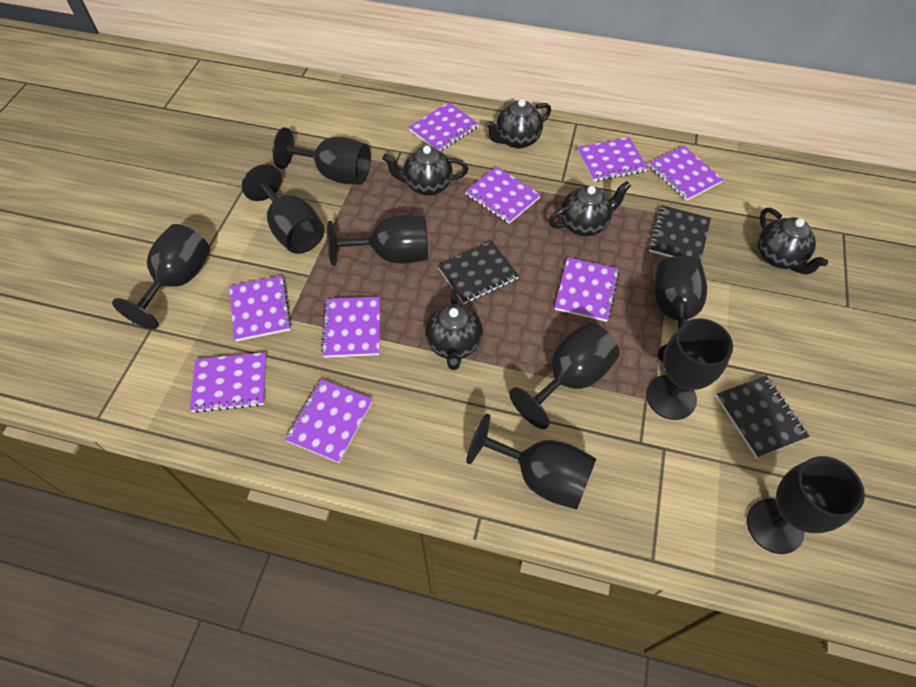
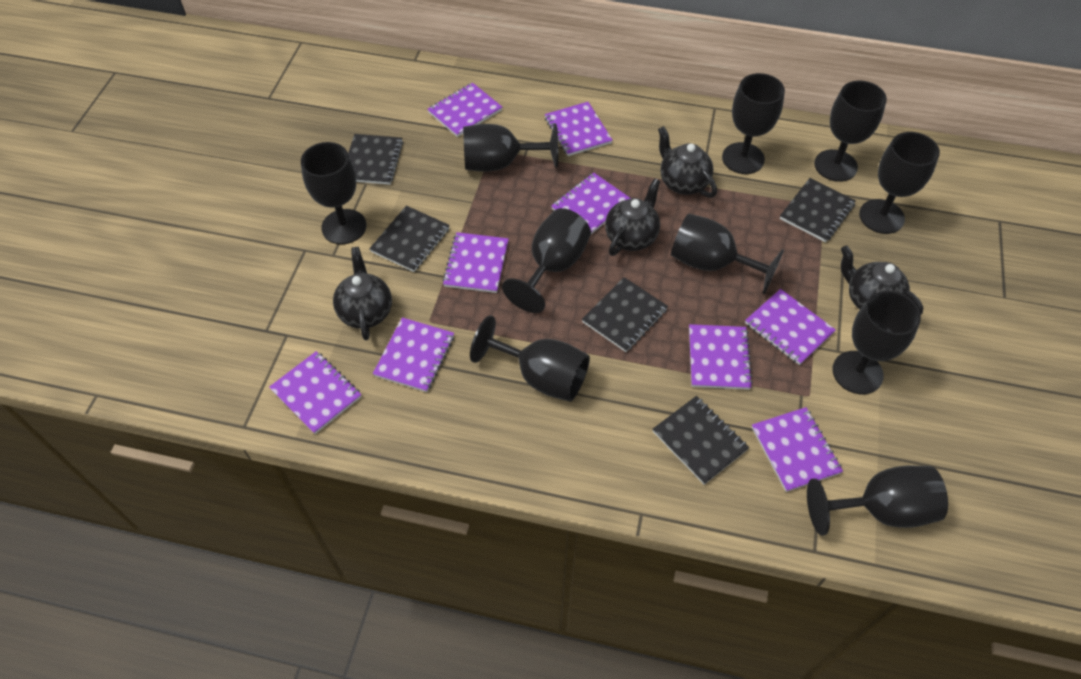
black goblet: [112,224,210,329] [242,164,324,254] [273,127,371,185] [327,215,428,266] [466,413,597,510] [509,322,620,429] [646,318,733,420] [654,256,707,362] [747,456,865,554] = 9 -> [301,142,366,244] [463,124,558,172] [470,315,590,402] [502,208,591,313] [671,214,784,294] [722,73,785,174] [807,466,948,536] [814,81,887,182] [832,291,921,394] [859,132,940,234] = 10
black notebook: [438,241,519,304] [648,205,711,262] [716,376,810,458] = 3 -> [348,134,403,185] [369,206,450,272] [582,277,668,352] [652,396,749,485] [780,178,856,242] = 5
black teapot: [382,146,469,196] [425,289,483,370] [485,99,551,149] [549,181,631,236] [757,208,828,275] = 5 -> [333,247,392,340] [605,178,660,256] [658,126,717,198] [841,245,923,314] = 4

